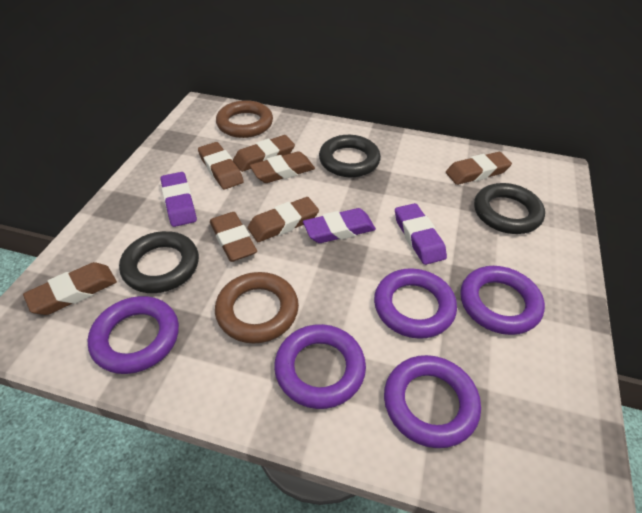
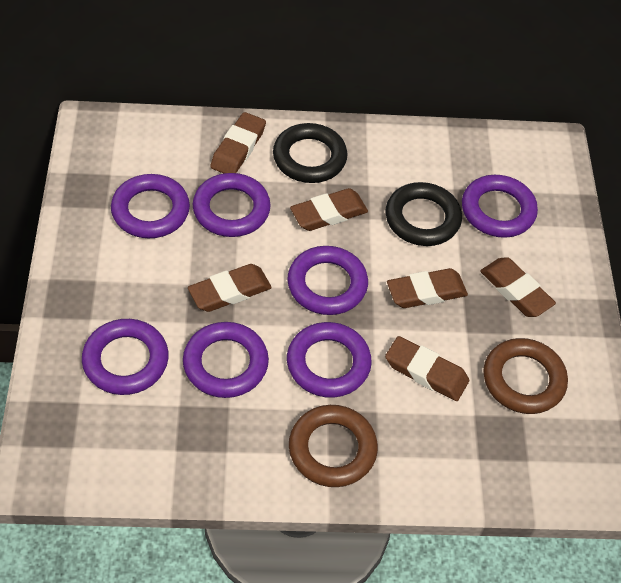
black ring: [119,231,199,293] [319,135,381,177] [474,183,545,234] = 3 -> [273,123,347,183] [385,182,462,246] = 2
brown eraser: [23,262,117,315] [198,142,244,190] [210,212,257,262] [233,135,295,172] [248,197,319,242] [250,151,315,183] [446,152,512,185] = 7 -> [188,264,272,312] [210,112,266,173] [290,188,368,231] [385,336,469,401] [387,268,468,308] [480,257,556,317] = 6
purple eraser: [161,172,197,227] [303,208,376,243] [395,203,447,265] = 3 -> none = 0
purple ring: [87,296,179,374] [274,324,366,409] [374,268,457,339] [384,355,481,448] [460,266,545,335] = 5 -> [82,319,169,395] [111,174,190,238] [183,322,269,398] [193,173,271,237] [287,246,368,315] [287,322,372,398] [462,175,538,238] = 7

